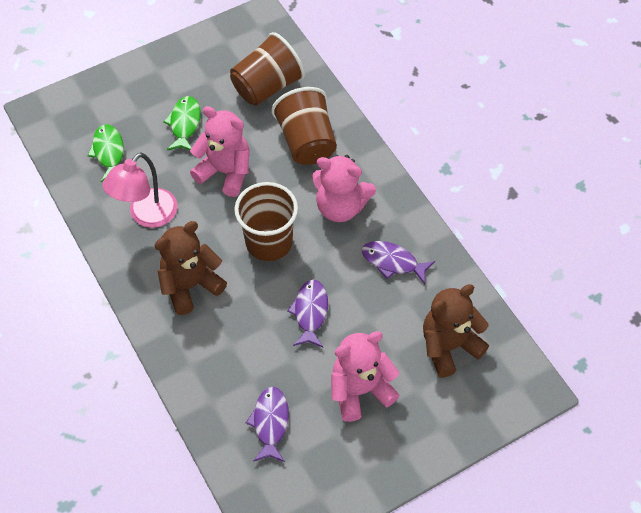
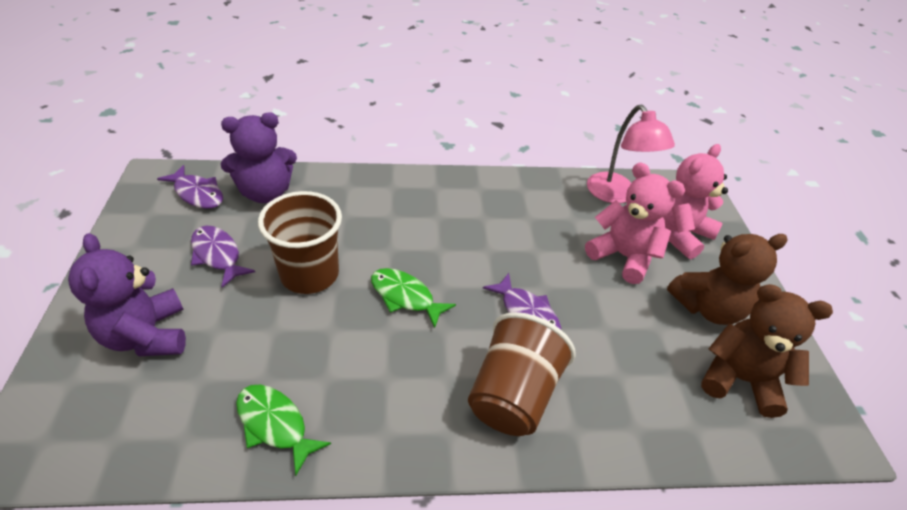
brown cup: [230,32,305,106] [234,182,298,261] [271,87,337,165] = 3 -> [258,191,342,294] [468,312,576,436] = 2
pink teddy bear: [190,106,249,197] [312,155,376,222] [331,331,399,422] = 3 -> [585,162,685,284] [663,144,728,259] = 2
purple teddy bear: none = 0 -> [68,233,186,356] [221,113,297,203] = 2

